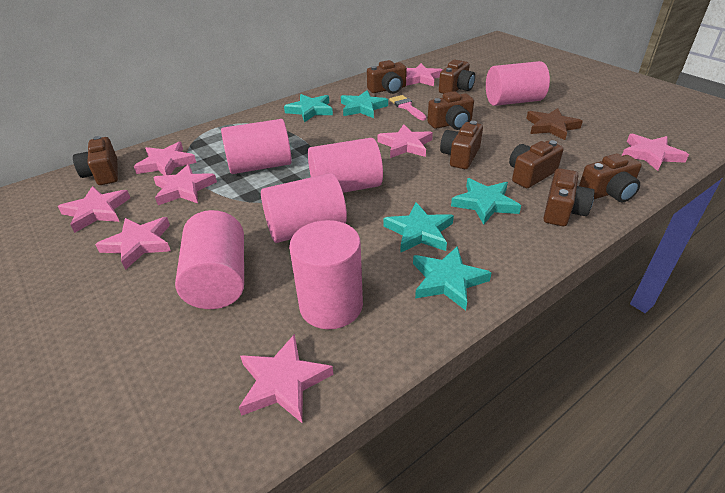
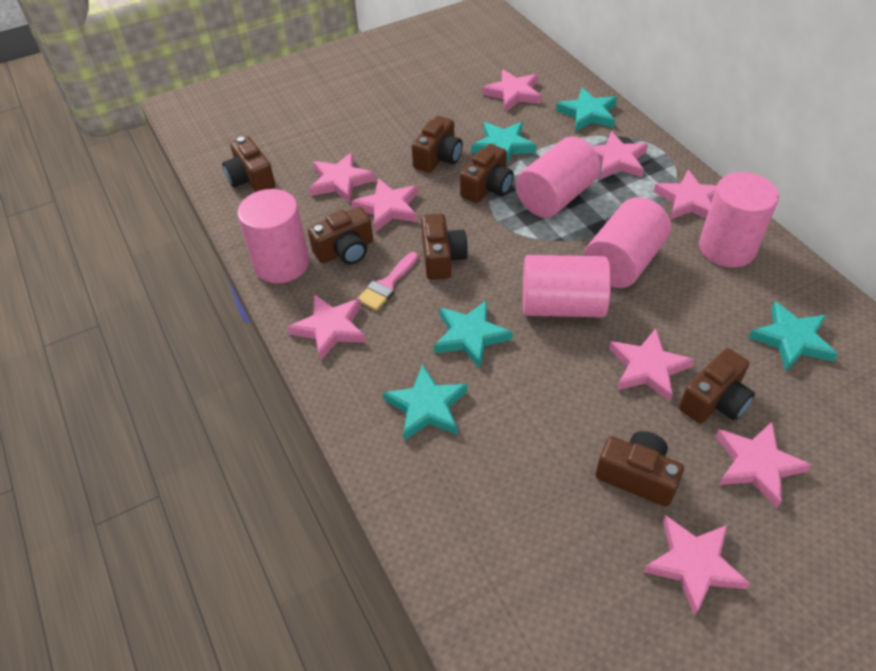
brown camera: [73,136,118,185] [367,60,407,94] [427,91,474,130] [439,60,475,94] [440,121,483,169] [509,140,564,188] [543,168,595,226] [579,153,642,202] = 8 -> [222,136,275,192] [308,207,373,264] [412,116,463,173] [421,214,468,280] [460,144,514,203] [595,431,684,507] [679,348,755,423] = 7
brown star: [526,108,583,140] = 1 -> none = 0
pink cylinder: [175,210,244,309] [221,119,292,174] [261,173,347,243] [289,220,363,329] [308,138,383,193] [486,61,550,106] = 6 -> [237,189,309,283] [516,137,601,218] [523,255,611,317] [584,197,671,288] [699,172,779,268] = 5
pink star: [58,186,130,233] [95,217,171,270] [134,141,197,175] [153,164,217,205] [239,334,334,423] [378,124,433,158] [406,63,442,86] [622,133,689,171] = 8 -> [287,294,366,361] [310,152,375,203] [351,178,418,232] [482,69,541,112] [592,131,648,179] [609,329,694,402] [643,515,750,616] [654,170,717,220] [716,422,811,508] = 9

